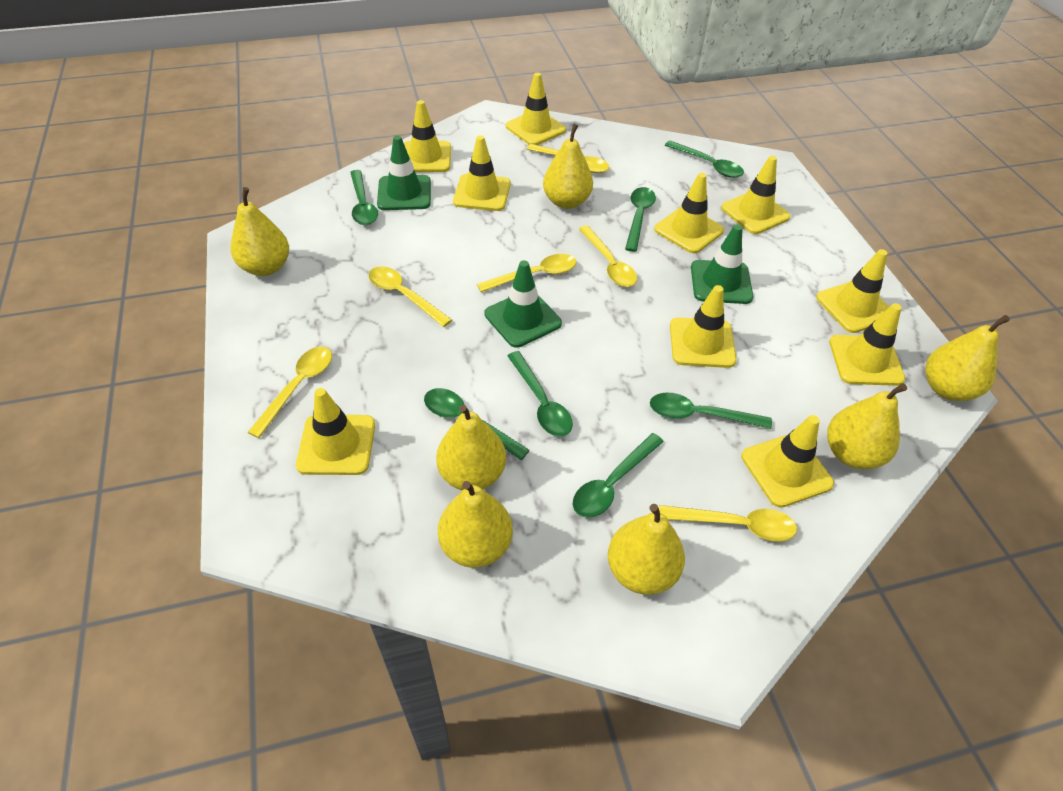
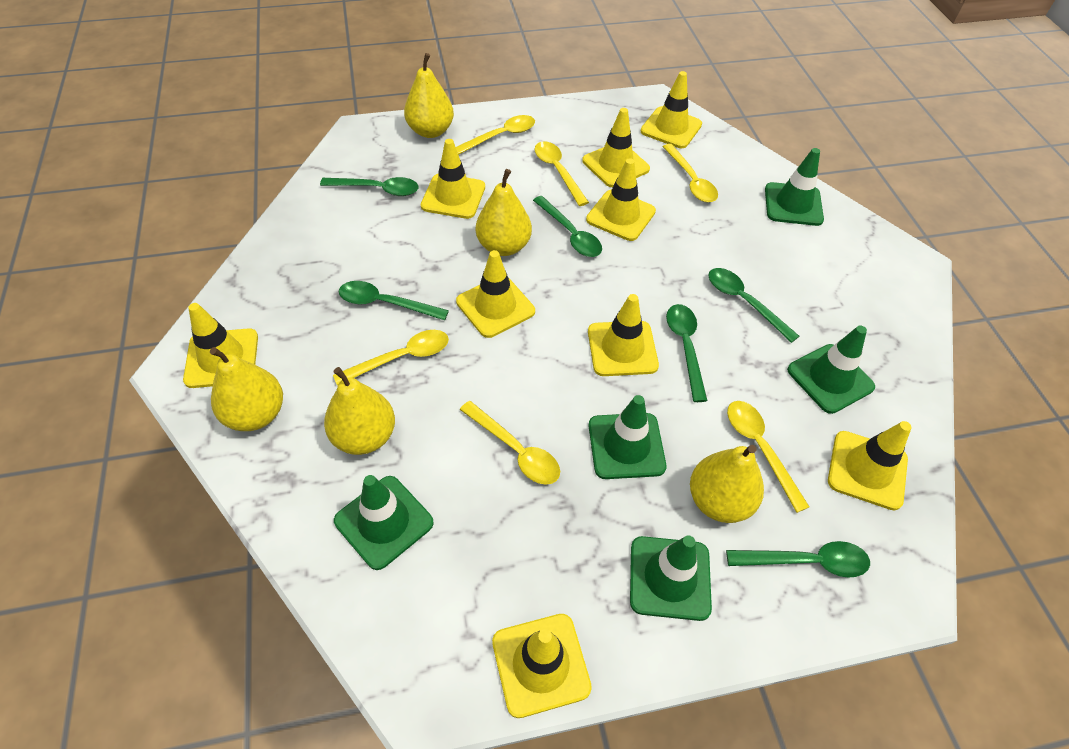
green spoon: [350,170,378,225] [424,388,530,460] [507,351,573,437] [573,433,664,518] [625,187,656,252] [650,393,772,429] [665,141,744,178] = 7 -> [320,177,419,196] [339,281,449,320] [533,196,602,257] [666,304,707,402] [708,268,799,343] [726,541,870,578] = 6
green traffic cone: [377,135,431,210] [485,260,562,348] [691,225,753,304] = 3 -> [334,475,434,570] [589,395,666,479] [630,536,712,621] [765,148,824,226] [787,325,875,414] = 5
yellow pear: [231,187,289,276] [436,404,506,490] [438,481,513,568] [543,124,593,209] [608,504,685,595] [827,383,907,470] [925,315,1010,401] = 7 -> [210,347,283,431] [324,367,395,455] [404,53,454,138] [476,169,532,256] [690,445,764,523] = 5
yellow traffic cone: [296,388,375,475] [404,100,451,172] [453,135,511,211] [506,73,566,145] [654,173,724,253] [670,285,737,368] [721,156,791,234] [741,415,834,508] [816,249,889,333] [829,303,905,386] = 10 -> [183,303,258,388] [421,139,485,219] [456,250,535,338] [492,614,592,718] [582,108,650,187] [586,158,656,241] [588,294,659,376] [641,71,702,148] [828,421,912,510] = 9

